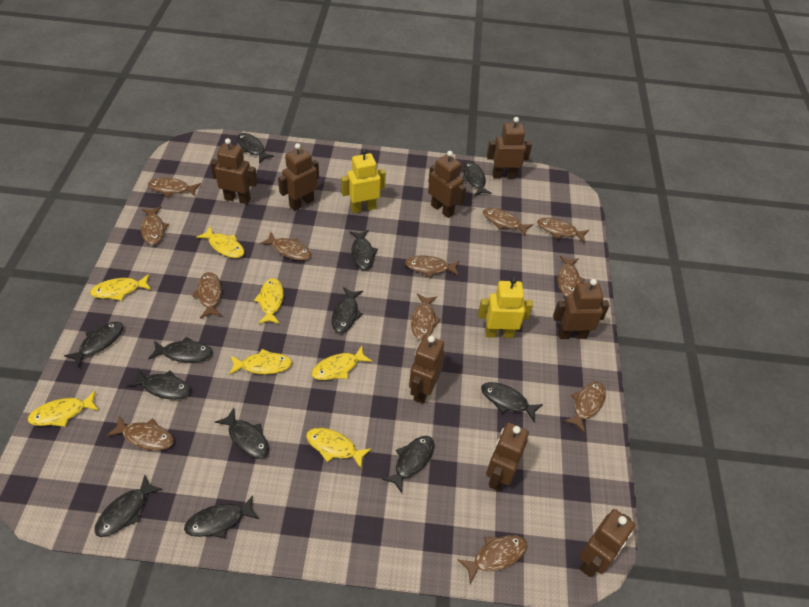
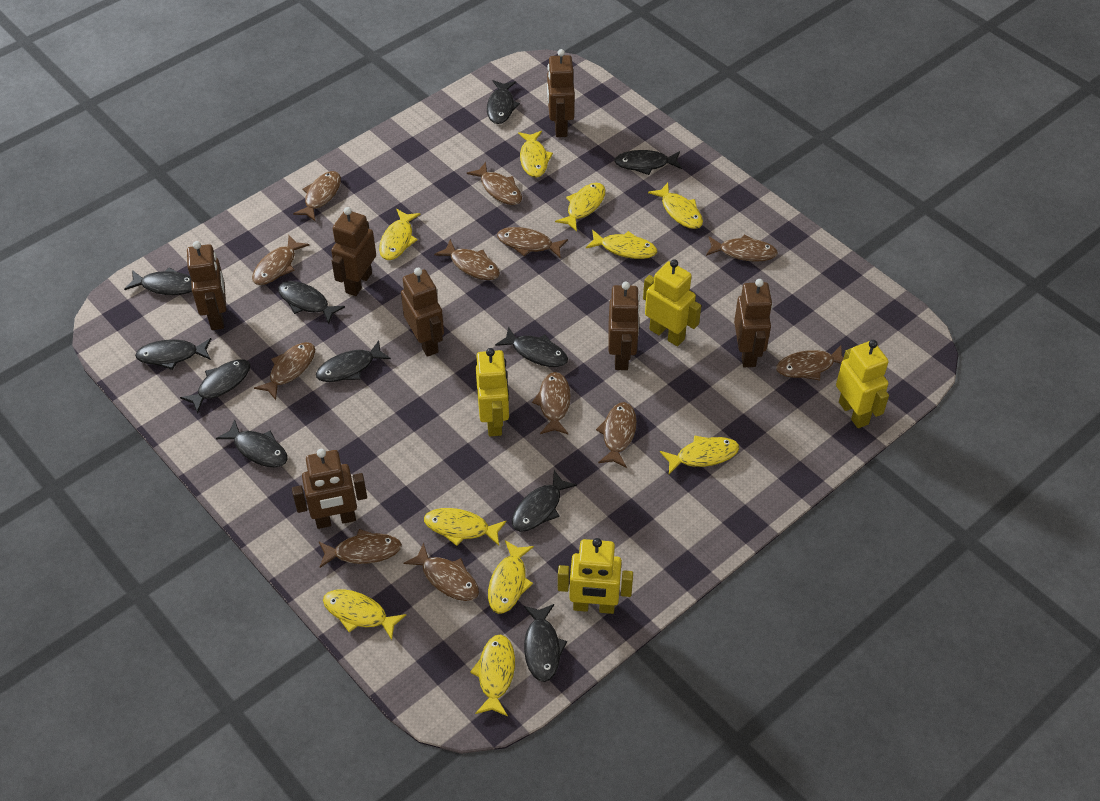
black fish: [64,322,123,368] [94,475,162,537] [126,369,191,400] [148,337,213,362] [184,496,259,538] [215,408,269,459] [237,133,274,163] [332,287,363,333] [350,230,378,270] [382,436,434,493] [462,162,492,196] [481,382,543,422] = 12 -> [124,267,192,295] [135,338,211,370] [180,359,250,414] [216,420,288,467] [278,281,345,324] [316,340,391,382] [487,80,520,124] [495,326,568,367] [512,470,577,532] [523,604,567,682] [614,150,682,175] = 11
brown robot: [210,138,257,204] [278,143,319,211] [409,335,445,404] [428,151,466,218] [486,422,529,492] [487,117,532,178] [553,279,609,339] [579,509,635,577] = 8 -> [187,241,226,330] [292,449,367,529] [331,207,376,296] [401,268,444,357] [547,49,575,137] [608,282,640,370] [734,279,773,367] = 7
yellow fish: [28,391,98,427] [90,274,151,301] [196,226,244,258] [229,349,292,375] [254,278,284,324] [306,428,372,469] [311,346,372,380] = 7 -> [323,589,406,640] [379,209,421,260] [424,508,507,546] [470,634,515,716] [488,540,534,614] [518,131,553,178] [555,183,605,232] [586,230,657,259] [648,183,703,229] [660,435,739,474] = 10
yellow robot: [341,148,386,213] [478,277,533,338] = 2 -> [476,348,509,436] [558,538,633,614] [643,259,701,346] [836,340,889,428] = 4

